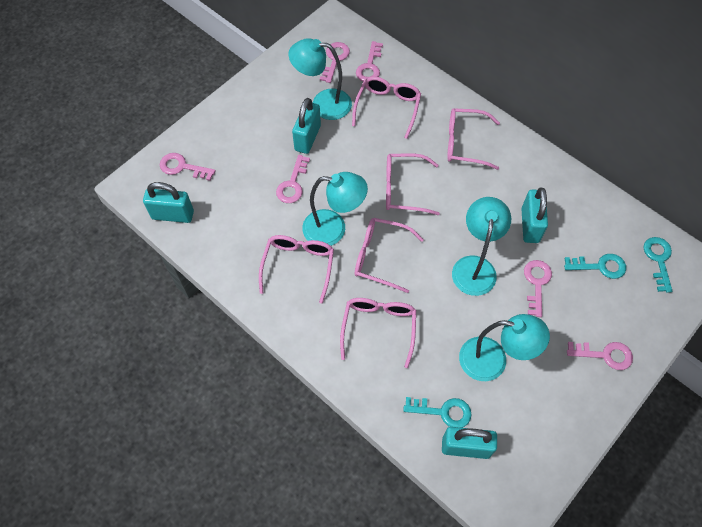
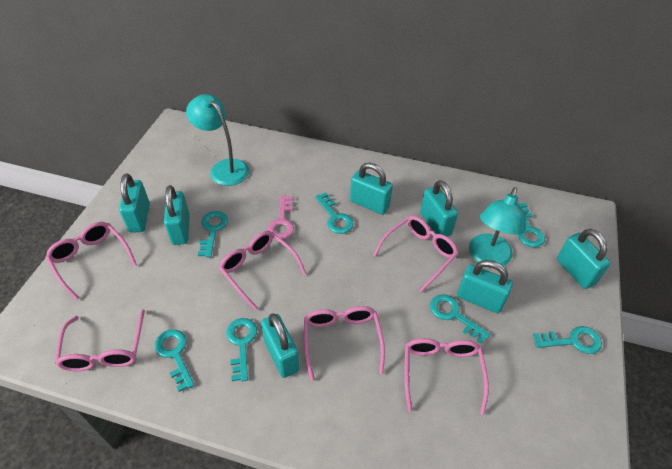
pink key: [160,153,216,181] [276,155,310,203] [320,42,350,83] [356,41,383,81] [524,260,552,317] [567,342,633,370] = 6 -> [267,195,294,239] = 1
turquoise key: [403,397,472,428] [564,254,626,279] [644,237,672,293] = 3 -> [155,329,194,392] [198,211,228,257] [226,318,257,381] [315,193,354,234] [430,295,490,344] [517,203,545,247] [533,326,602,354] = 7
turquoise lamp: [289,38,352,120] [302,172,368,246] [452,197,511,296] [459,314,550,381] = 4 -> [186,94,249,186] [469,187,526,268] = 2
turquoise padlock: [143,182,194,223] [292,98,321,154] [442,427,497,459] [521,188,548,243] = 4 -> [119,174,150,233] [164,185,190,245] [261,313,300,378] [350,163,393,215] [420,180,458,237] [457,260,513,313] [557,229,611,289] = 7

